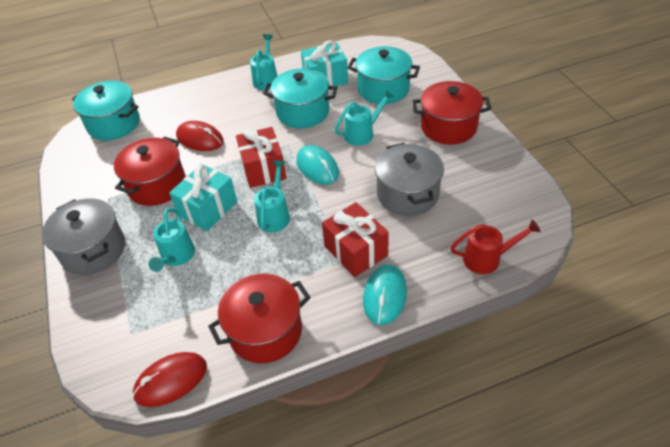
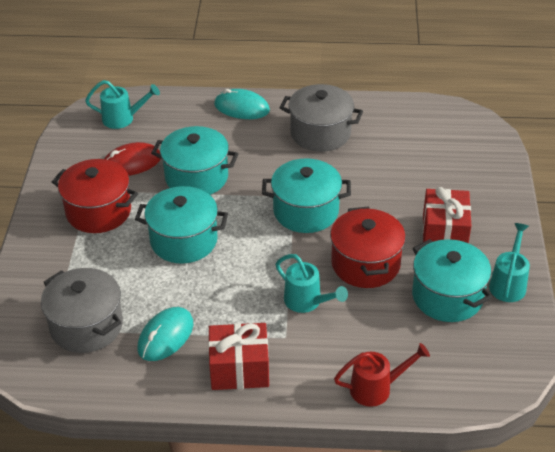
red mouse: [132,352,207,407] [176,121,224,151] = 2 -> [104,142,160,176] = 1
red pot: [114,136,186,206] [208,274,311,364] [412,81,491,145] = 3 -> [52,159,138,233] [330,206,406,288] = 2
turquoise gift: [169,164,238,231] [301,40,348,86] = 2 -> none = 0
turquoise pot: [72,81,140,140] [263,68,337,128] [348,46,420,104] = 3 -> [135,186,228,263] [151,126,238,195] [262,158,351,233] [412,239,492,322] = 4
turquoise watering can: [149,208,195,272] [250,34,277,90] [254,160,290,232] [334,89,395,146] = 4 -> [85,80,160,129] [276,254,348,313] [489,223,530,302] = 3

